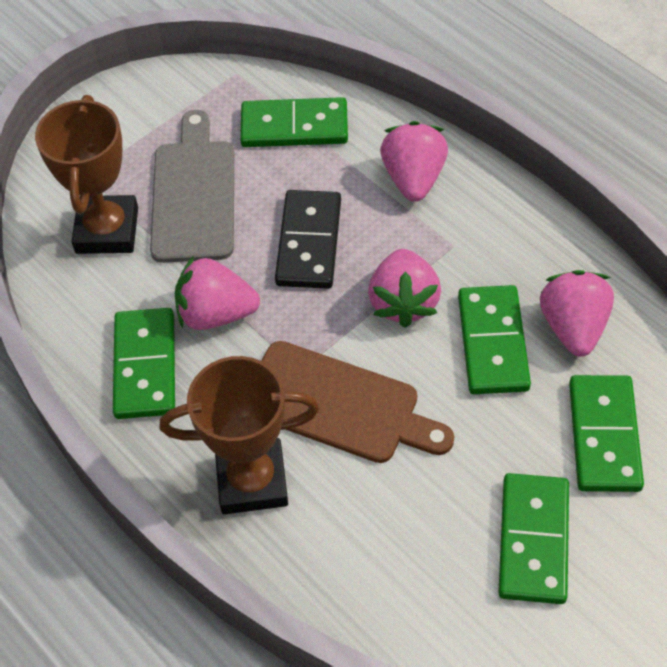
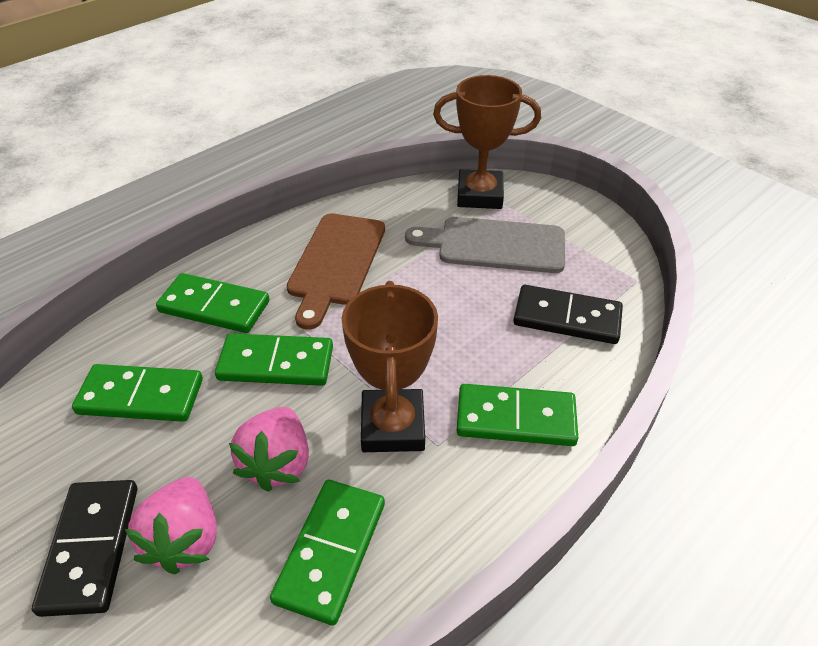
black domino: [275,190,341,289] = 1 -> [32,480,137,617] [513,285,623,344] = 2
pink strawberry: [175,256,260,330] [368,249,441,328] [380,121,448,202] [540,270,614,357] = 4 -> [125,477,217,574] [229,407,309,492] = 2

